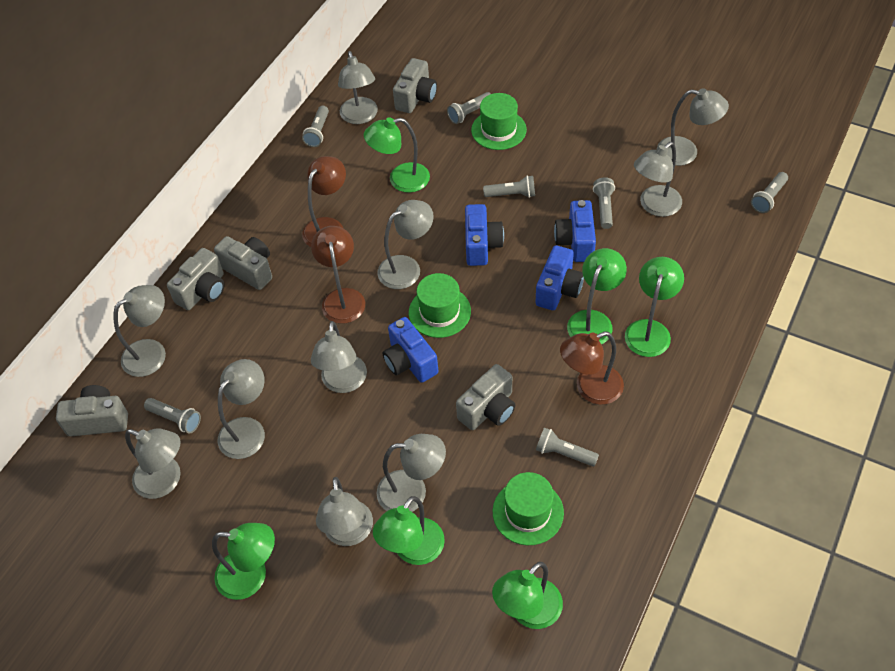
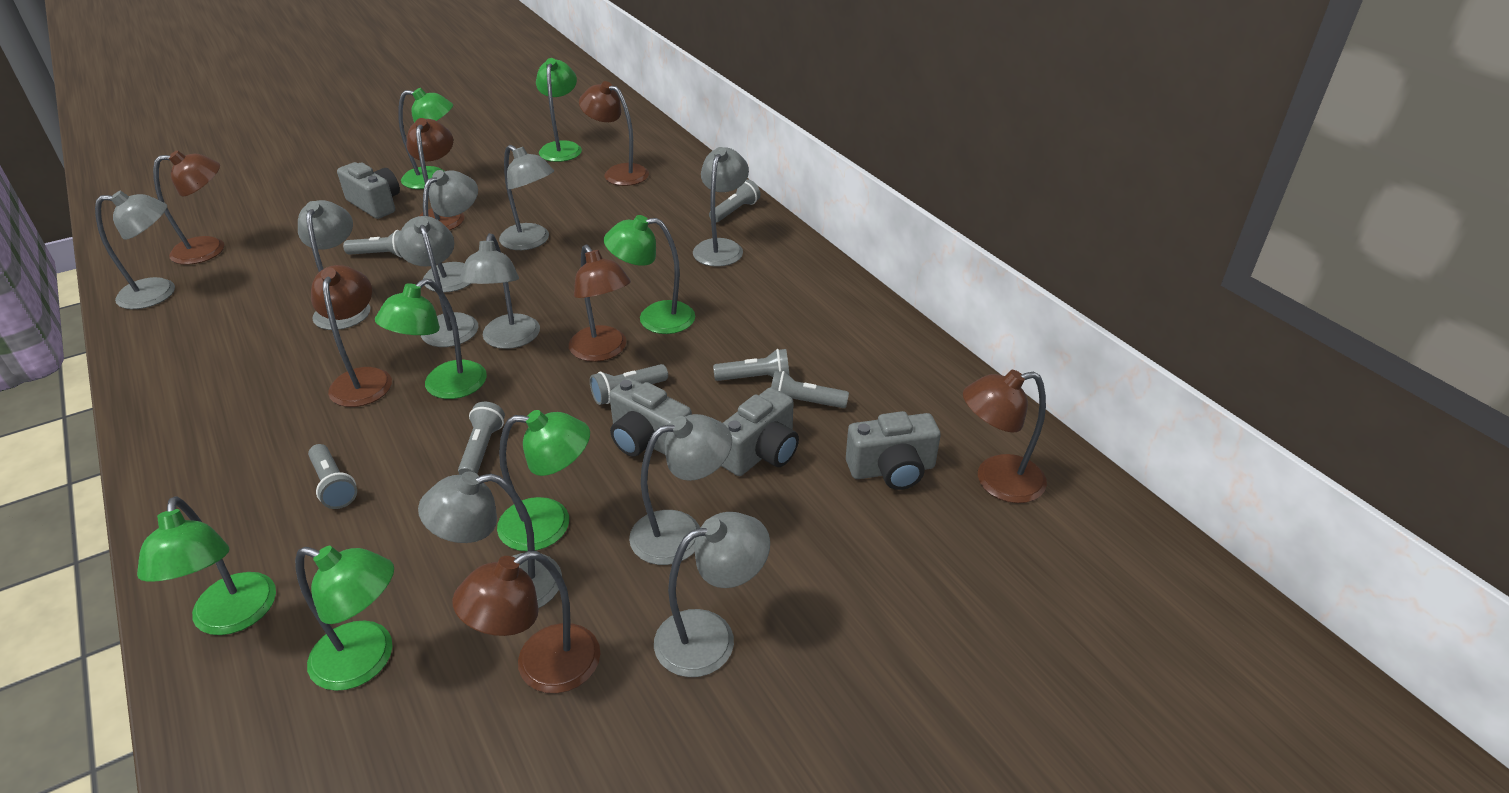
blue camera: [383,317,438,383] [465,204,504,266] [535,245,584,310] [554,200,596,262] = 4 -> none = 0
brown lamp: [302,156,346,247] [311,226,365,324] [560,332,624,405] = 3 -> [153,150,224,265] [311,265,392,407] [406,118,464,230] [452,551,600,693] [569,245,631,362] [579,81,649,186] [963,370,1047,503] = 7
green hat: [409,273,471,338] [471,93,527,150] [493,472,564,545] = 3 -> none = 0
green lamp: [212,523,275,600] [364,117,430,193] [373,496,445,565] [492,562,563,629] [567,248,627,344] [625,257,684,357] = 6 -> [137,496,276,635] [295,546,394,691] [375,278,487,399] [398,88,453,189] [497,410,590,551] [536,58,582,162] [604,215,695,334] = 7
grey camera: [56,385,128,437] [167,248,224,310] [214,236,272,290] [393,58,437,113] [456,364,515,430] = 5 -> [337,162,400,219] [609,378,692,457] [721,387,799,476] [846,411,941,490] = 4

